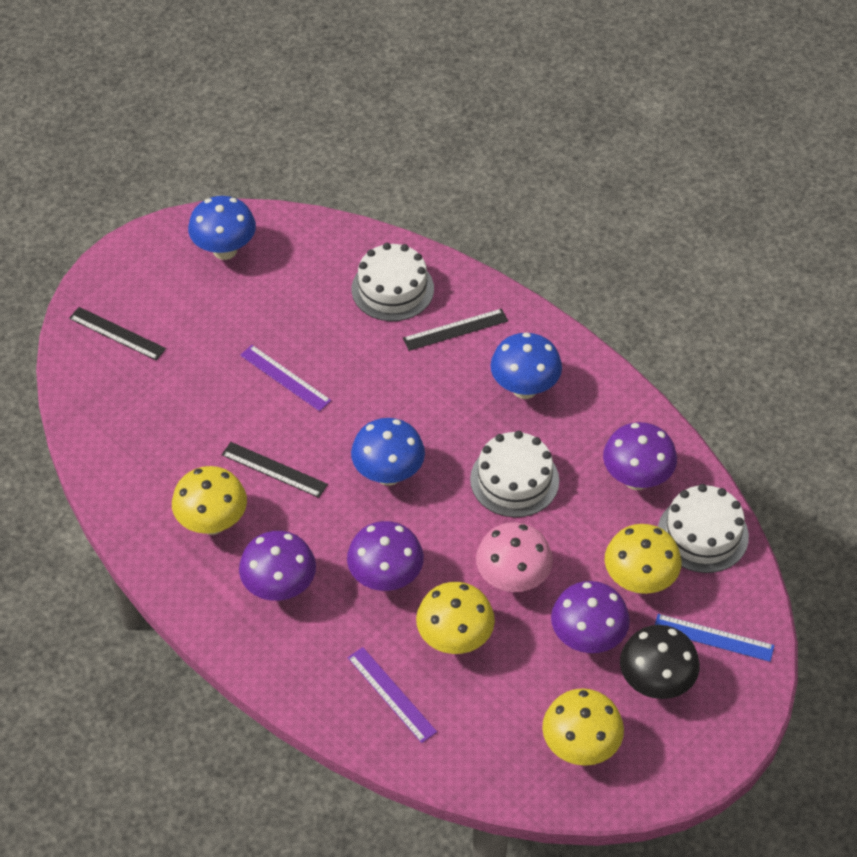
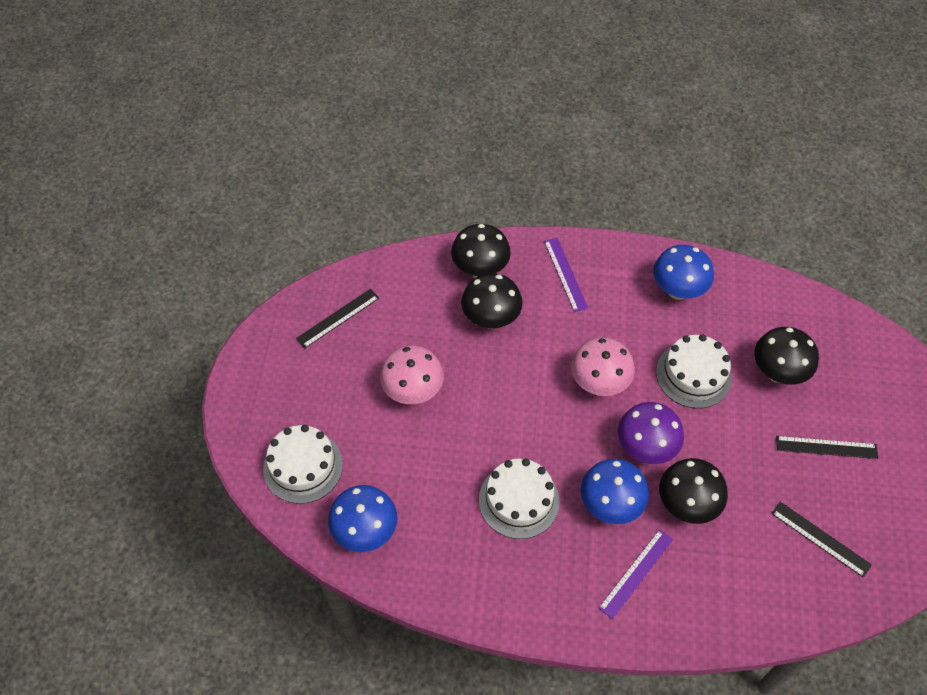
black mushroom: [620,625,700,699] = 1 -> [451,224,511,278] [461,273,523,329] [659,458,728,524] [754,327,819,385] = 4
blue ruler: [655,614,774,662] = 1 -> none = 0
pink mushroom: [476,522,553,592] = 1 -> [380,345,444,404] [571,337,635,396] = 2
purple mushroom: [239,531,316,601] [347,521,424,591] [551,581,630,653] [603,422,677,490] = 4 -> [618,402,684,464] = 1
yellow mushroom: [172,466,247,535] [416,582,495,654] [542,688,624,766] [605,524,682,594] = 4 -> none = 0

